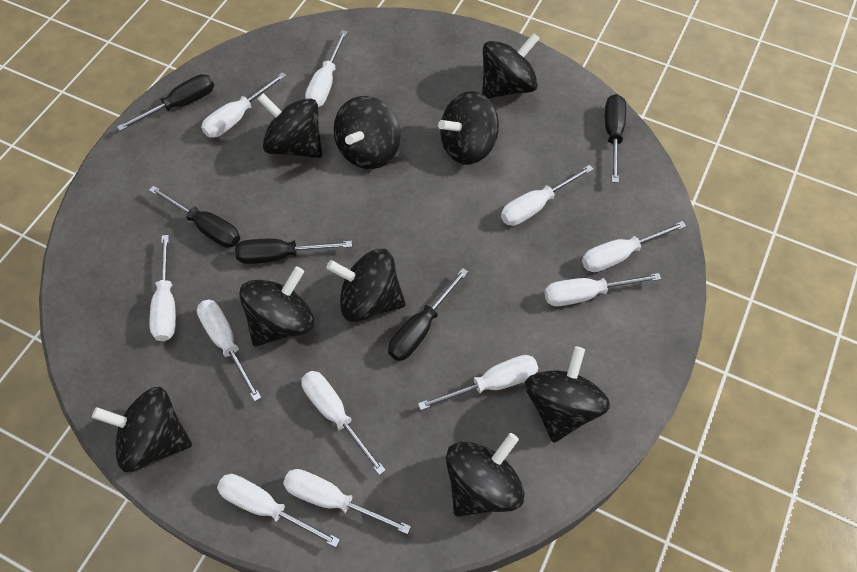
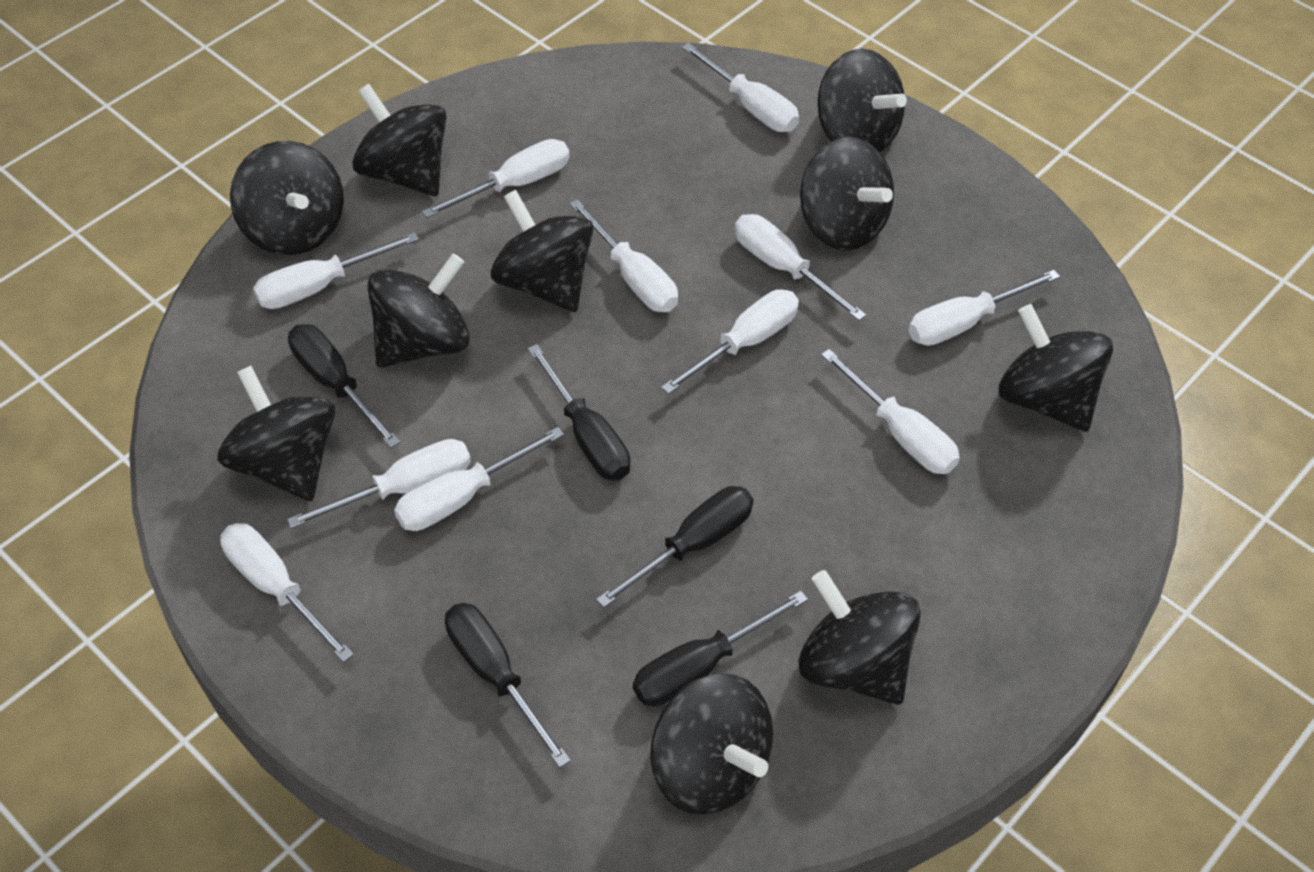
black spinning top: [92,387,192,472] [239,266,314,346] [257,93,322,158] [326,249,406,322] [334,96,401,169] [438,91,499,165] [446,433,524,517] [482,33,540,99] [525,346,610,443] = 9 -> [218,366,335,501] [230,141,344,255] [352,84,447,196] [367,254,470,368] [491,190,593,312] [650,673,773,815] [798,570,921,705] [800,137,894,251] [818,49,907,152] [999,304,1113,432] = 10

